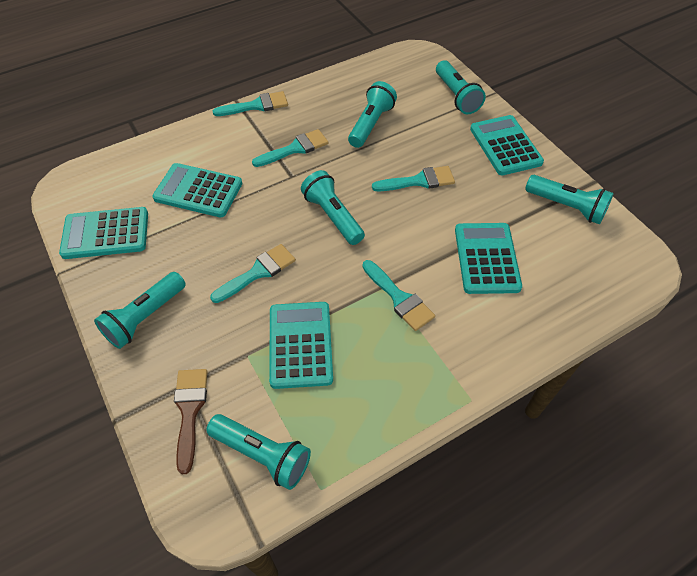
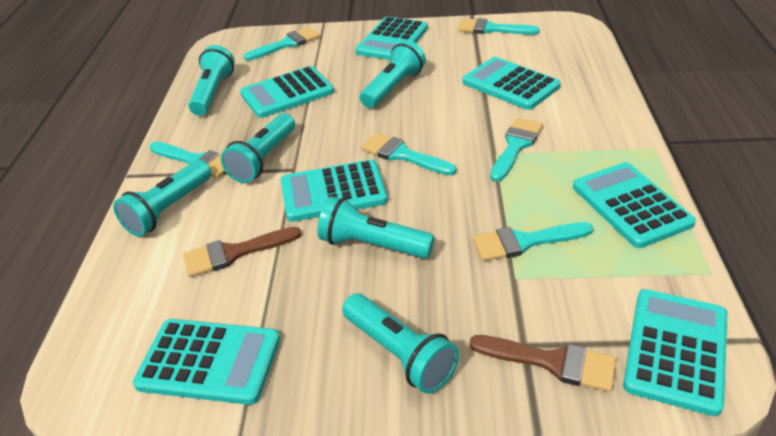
brown brush: [174,369,208,474] = 1 -> [183,227,302,277] [470,335,616,392] = 2
turquoise brush: [210,244,296,303] [213,91,288,116] [252,129,328,167] [362,260,435,331] [372,166,455,191] = 5 -> [150,142,225,178] [244,27,320,61] [361,133,457,175] [457,18,540,35] [473,222,593,261] [490,118,543,182] = 6
turquoise calculator: [59,207,148,259] [152,163,242,217] [269,302,333,389] [455,223,522,294] [470,115,544,175] = 5 -> [133,319,280,405] [240,66,334,118] [281,159,388,222] [355,17,428,60] [463,57,561,110] [573,162,696,248] [623,289,727,416] = 7

